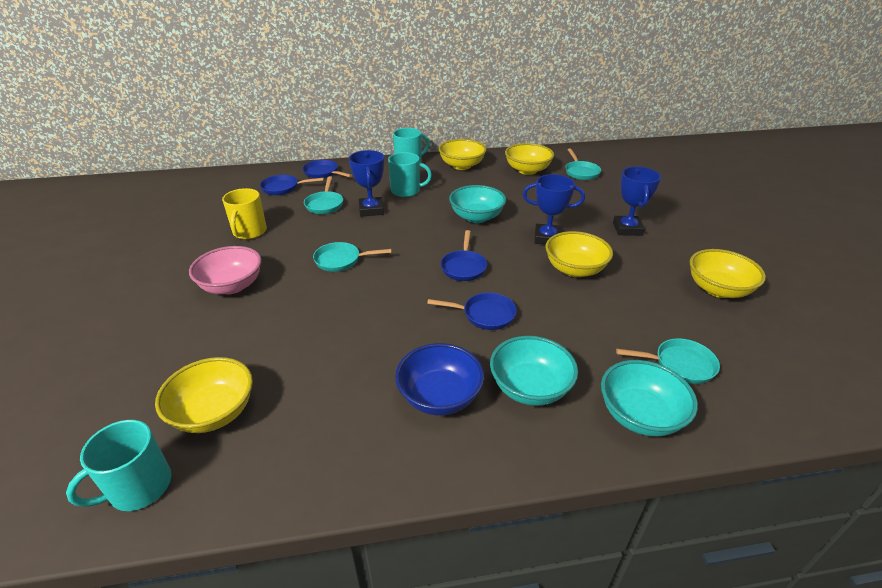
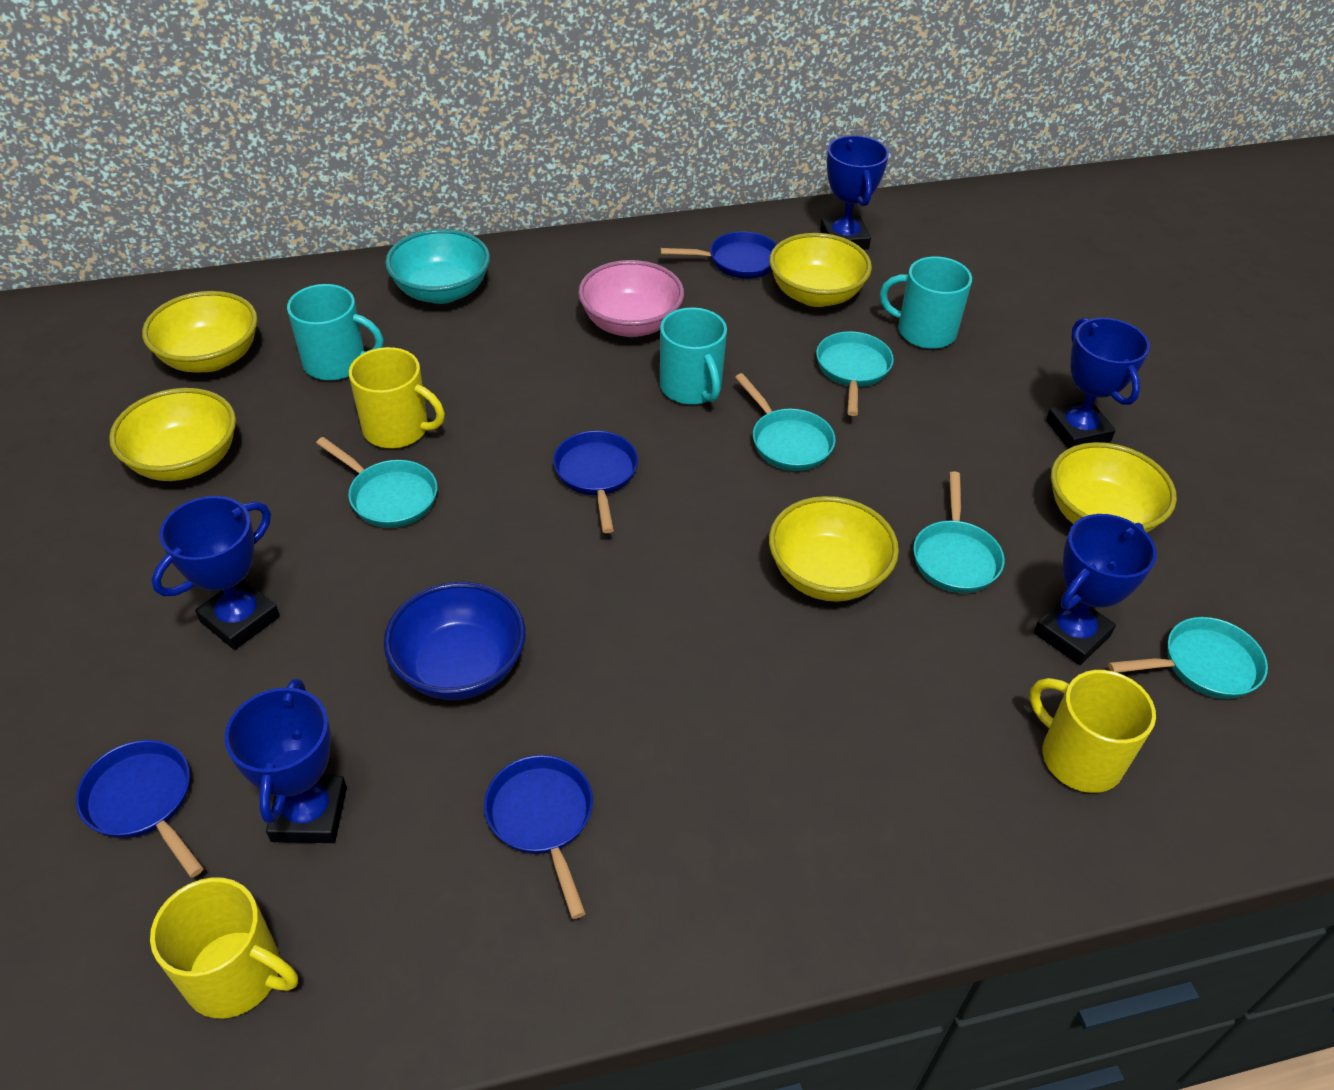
blue trophy: [349,150,384,217] [523,174,585,245] [613,167,661,236] = 3 -> [151,496,280,650] [224,679,347,843] [820,135,889,250] [1034,514,1156,665] [1046,318,1150,449] = 5
turquoise bowl: [449,185,506,223] [490,336,578,406] [601,360,698,437] = 3 -> [385,229,490,304] = 1
turquoise pan: [304,176,343,214] [313,242,392,272] [565,148,601,180] [616,338,720,384] = 4 -> [316,437,437,528] [735,373,836,471] [816,331,894,416] [913,471,1004,593] [1108,617,1268,699] = 5
yellow mug: [222,188,267,239] = 1 -> [150,877,298,1018] [349,347,445,448] [1030,670,1156,793] = 3

